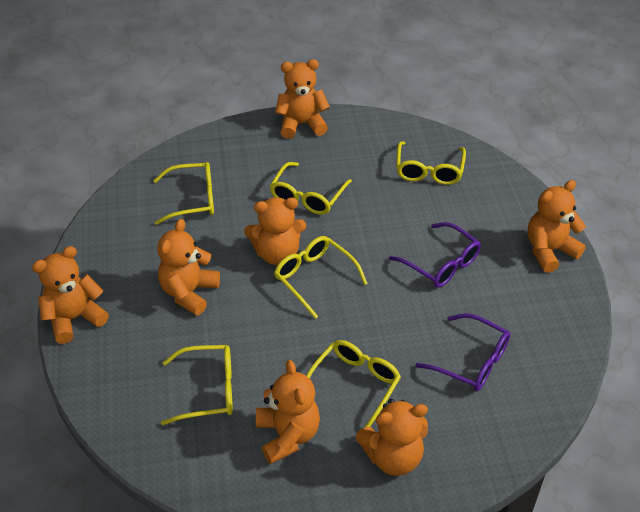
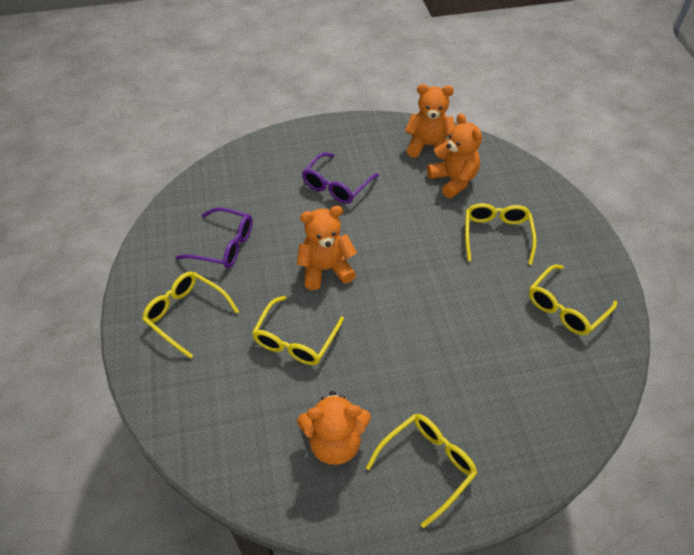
orange teddy bear: [32,246,109,344] [157,219,220,316] [244,197,306,265] [256,360,320,464] [275,59,330,139] [356,399,428,476] [527,180,586,273] = 7 -> [297,206,357,290] [297,391,371,465] [405,84,455,159] [427,113,482,198] = 4
yellow glasses: [153,162,214,225] [161,345,233,425] [270,162,352,215] [274,236,368,319] [306,340,401,429] [396,141,466,185] = 6 -> [142,272,239,359] [252,296,344,365] [366,414,477,528] [465,203,537,265] [529,265,617,335] = 5

